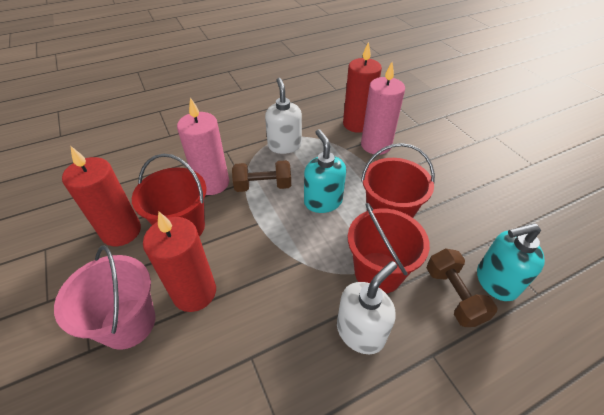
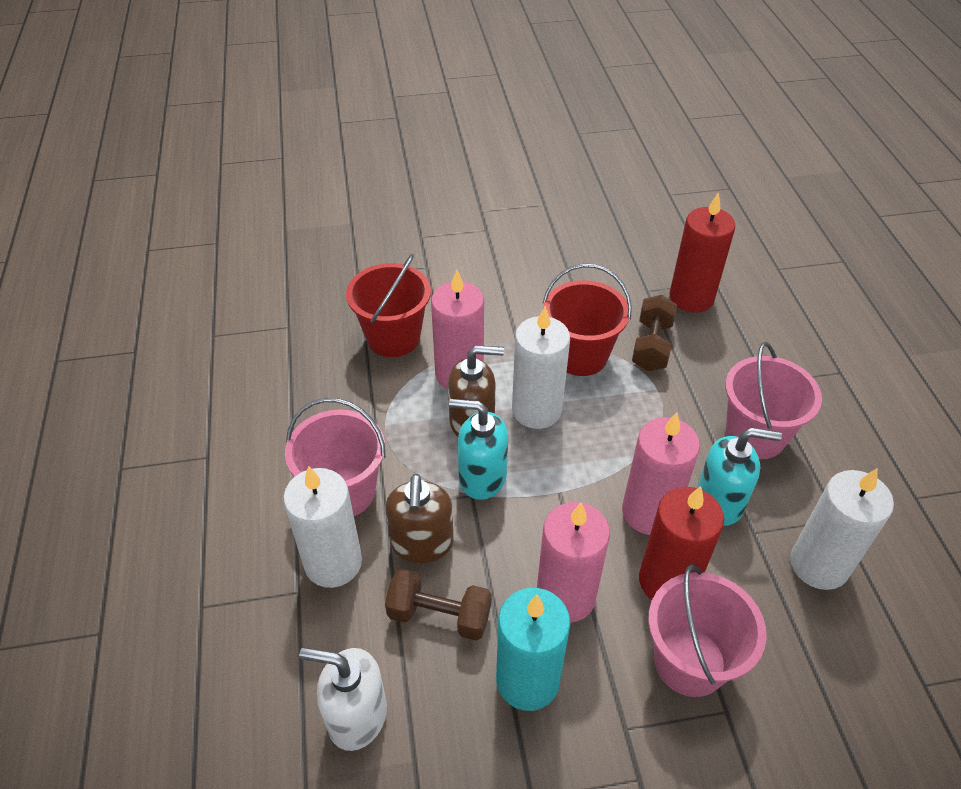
brown soap dispenser: none = 0 -> [385,474,454,563] [448,345,504,437] = 2
pink bucket: [54,245,156,350] = 1 -> [285,398,386,516] [648,564,767,697] [725,342,822,459] = 3
pink candle: [177,97,229,195] [361,62,405,155] = 2 -> [431,270,484,390] [537,502,610,623] [622,413,700,535] = 3
red bucket: [132,154,207,237] [348,203,430,294] [361,143,435,218] = 3 -> [346,254,431,357] [543,264,632,376] = 2
red candle: [62,146,141,246] [143,212,216,312] [343,42,382,133] = 3 -> [639,486,724,600] [670,192,735,313] = 2
turquoise candle: none = 0 -> [496,588,570,711] = 1
white candle: none = 0 -> [283,466,362,588] [512,306,570,429] [790,468,894,590] = 3
white soap dispenser: [265,78,302,154] [337,261,397,354] = 2 -> [299,647,387,751] = 1

